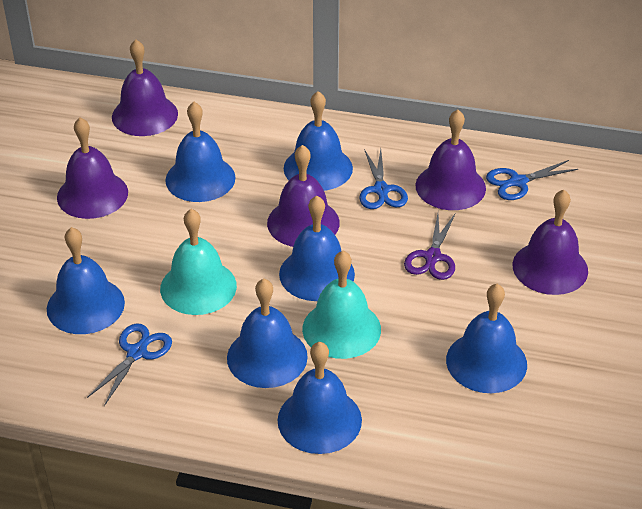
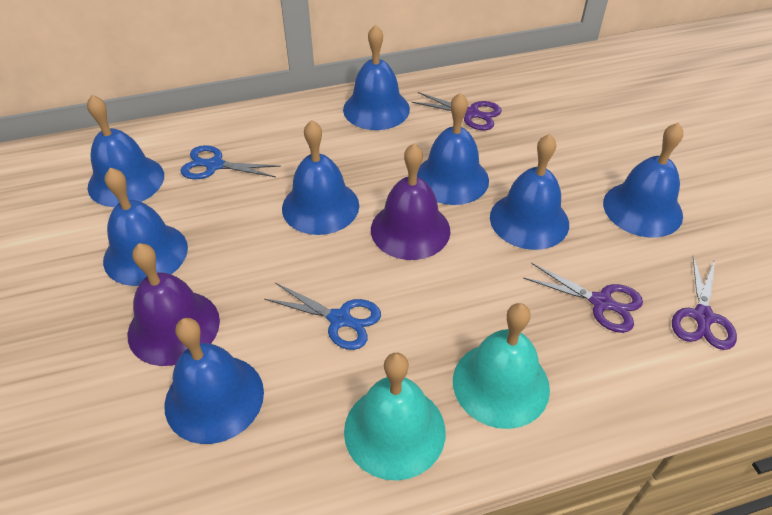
blue bell: [47,227,125,334] [165,102,236,202] [227,279,308,388] [277,342,362,454] [279,196,355,301] [284,91,353,191] [446,284,527,393] = 7 -> [87,95,164,207] [103,168,188,286] [164,318,264,444] [282,120,359,235] [343,25,410,130] [417,92,489,205] [490,134,569,250] [603,122,683,238] = 8
blue scissors: [87,324,172,406] [359,149,408,209] [486,160,578,200] = 3 -> [181,145,281,179] [264,283,381,350] = 2
purple bell: [57,117,128,219] [112,39,178,136] [267,145,340,247] [415,109,486,210] [513,190,588,295] = 5 -> [128,243,220,366] [371,144,450,260] = 2
purple scissors: [404,213,456,280] = 1 -> [412,92,502,130] [523,263,643,333] [672,256,737,350] = 3

